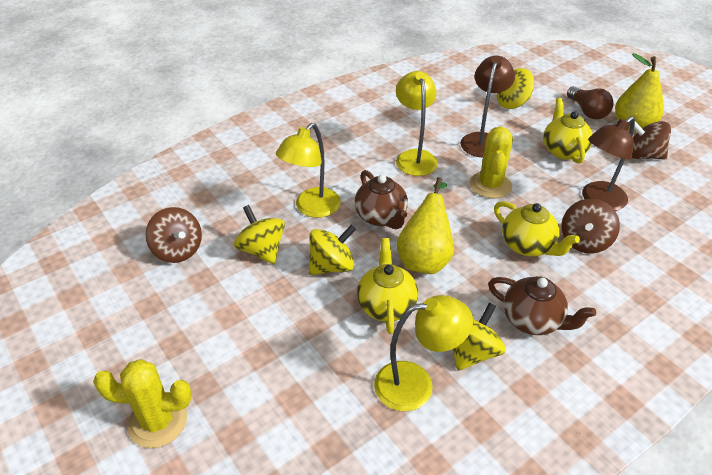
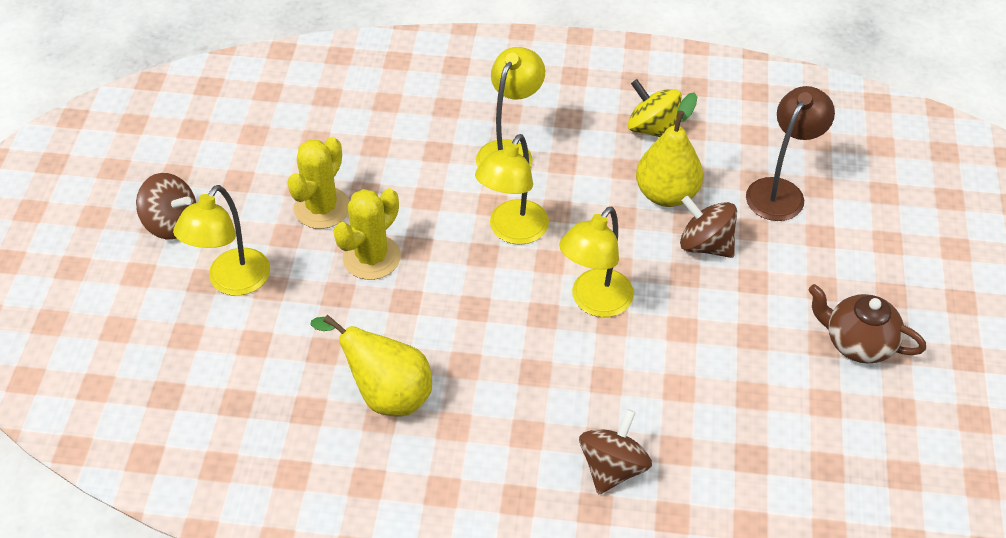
brown lamp: [460,56,515,157] [582,116,635,211] = 2 -> [746,86,835,221] = 1
brown light bulb: [567,86,614,119] = 1 -> none = 0
brown teapot: [354,170,408,229] [488,276,596,335] = 2 -> [808,284,926,363] = 1
yellow lamp: [276,123,341,218] [374,295,473,411] [396,71,438,176] = 3 -> [173,185,270,296] [475,134,549,245] [476,47,545,168] [559,207,634,317] = 4
yellow spinning top: [234,205,285,264] [309,225,356,275] [453,303,506,371] [497,68,534,109] = 4 -> [627,79,682,137] = 1
yellow teapot: [357,238,418,334] [494,201,580,256] [543,98,593,164] = 3 -> none = 0

